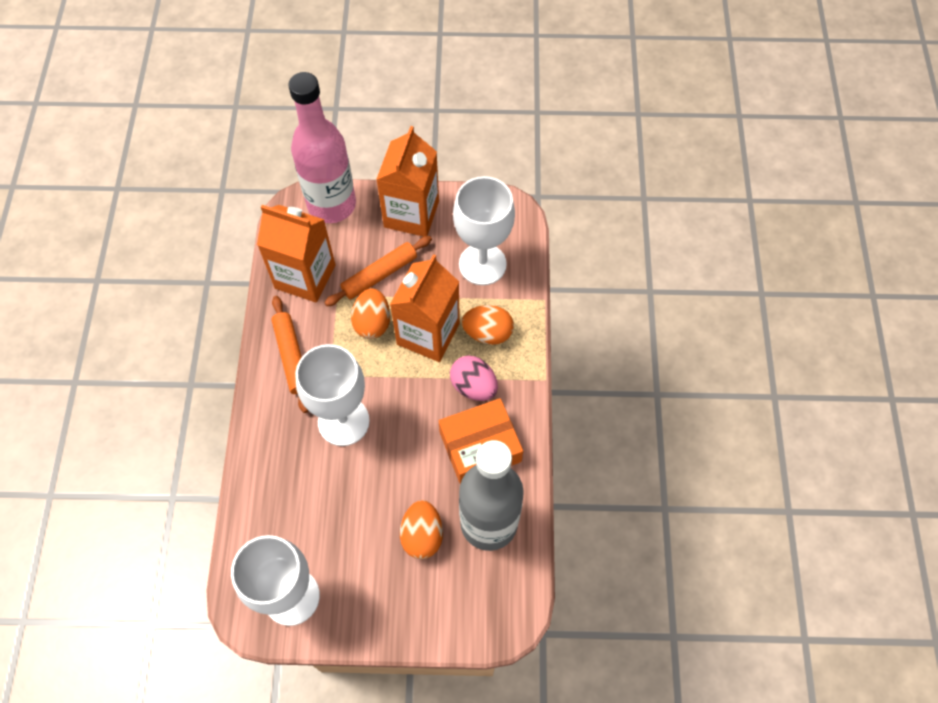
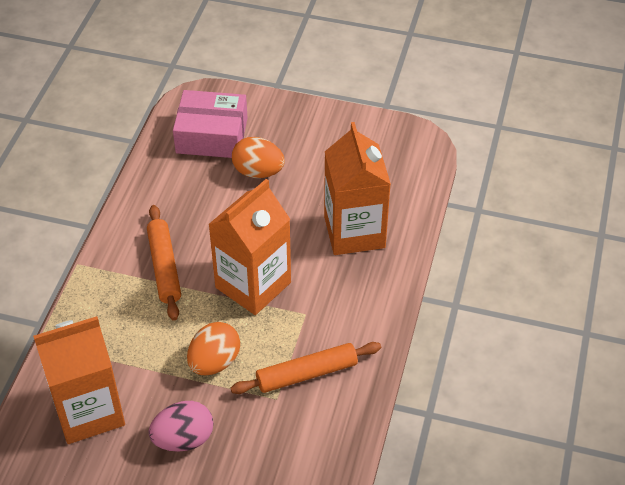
grey bottle: [459,440,524,551] = 1 -> none = 0
orange box: [439,398,523,484] = 1 -> none = 0
orange egg: [351,288,390,339] [400,500,443,559] [462,305,514,345] = 3 -> [187,322,240,375] [232,137,285,178] = 2
pink bottle: [288,72,356,223] = 1 -> none = 0
pink box: none = 0 -> [173,90,247,158] = 1
white goblet: [231,535,320,626] [295,344,370,446] [453,176,515,285] = 3 -> none = 0

